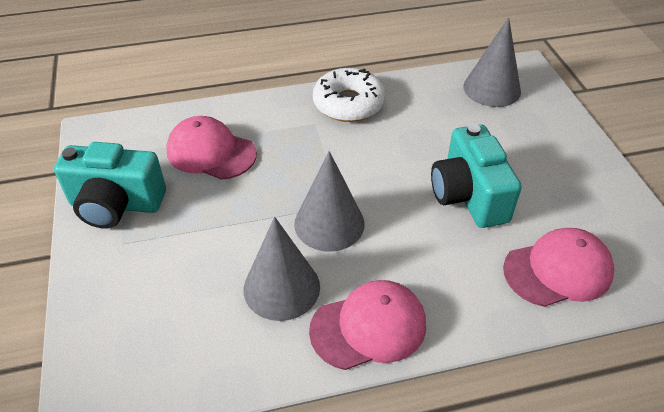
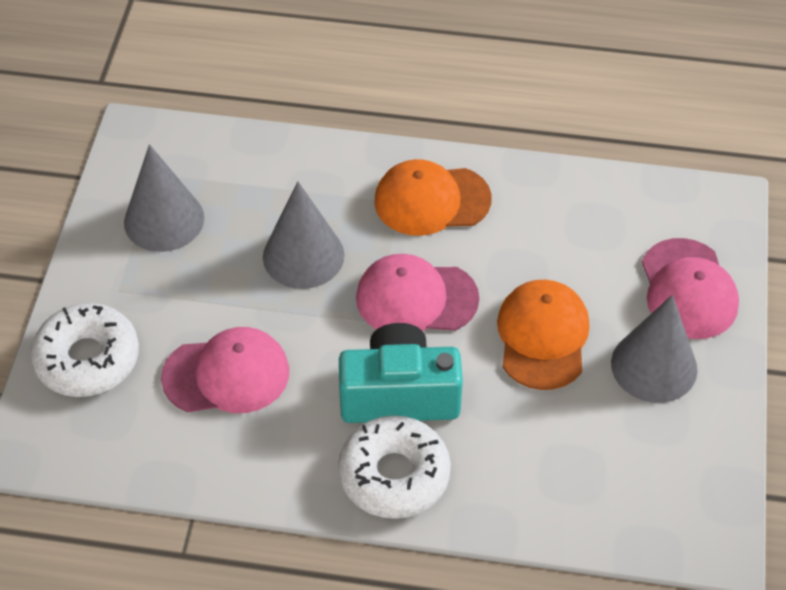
orange cap: none = 0 -> [374,159,492,236] [497,280,590,390] = 2
turquoise camera: [54,142,166,228] [431,124,522,228] = 2 -> [339,323,463,423] = 1
white donut: [313,68,386,122] = 1 -> [31,303,139,397] [338,415,451,519] = 2

